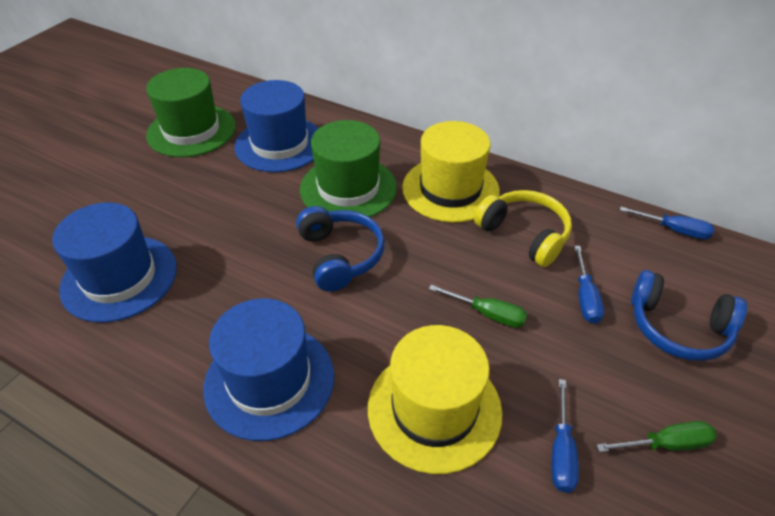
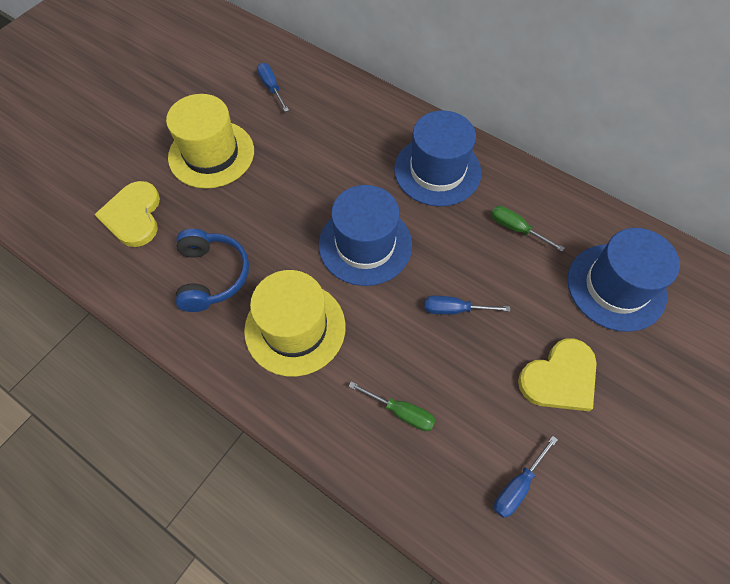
blue headphones: [296,206,385,292] [631,270,747,361] = 2 -> [175,229,249,312] = 1
green hat: [146,68,236,157] [300,120,397,217] = 2 -> none = 0
yellow headphones: [474,190,572,267] = 1 -> none = 0
yellow heart: none = 0 -> [94,181,160,247] [518,338,597,411] = 2

